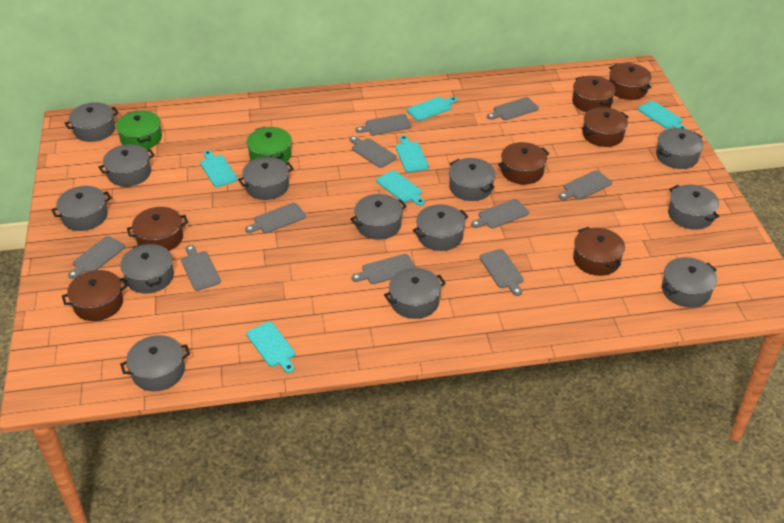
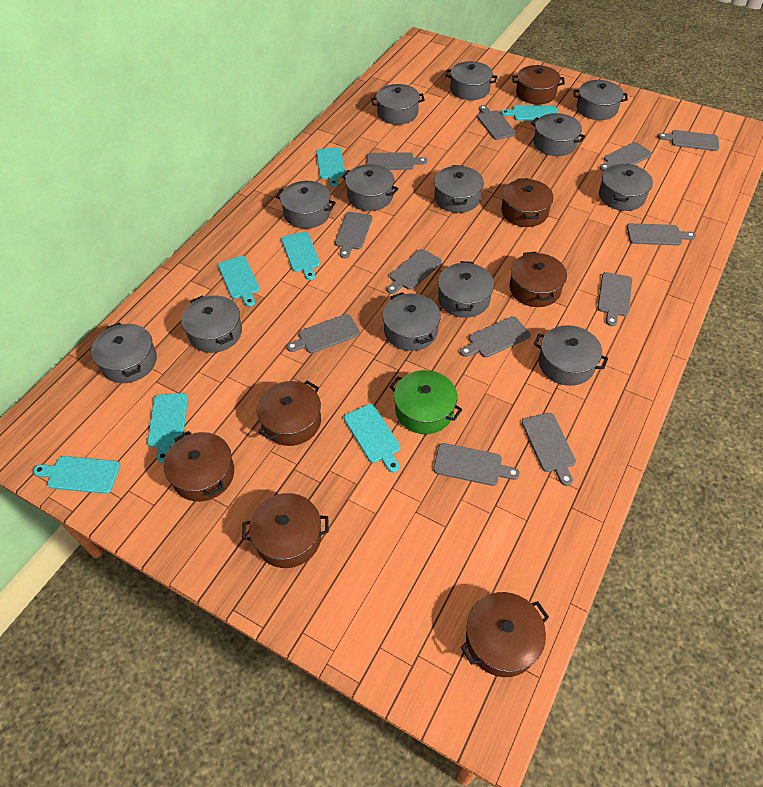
green pot: [116,110,162,149] [247,127,292,163] = 2 -> [389,370,462,434] = 1
grey cutting board: [68,236,125,279] [181,245,221,291] [245,203,306,233] [349,136,397,168] [351,254,416,284] [356,114,411,135] [471,199,529,229] [479,249,524,296] [487,97,539,120] [559,170,612,200] = 10 -> [286,314,360,353] [335,212,372,259] [367,152,427,170] [387,249,442,294] [433,443,520,486] [460,316,530,358] [477,105,516,140] [522,413,576,486] [597,272,632,326] [600,142,652,171] [627,223,696,246] [658,130,719,151] = 12
turquoise cutting board: [200,150,238,187] [246,322,295,373] [376,170,425,206] [395,135,429,172] [407,97,457,121] [638,101,686,129] = 6 -> [33,456,120,494] [147,393,188,463] [218,256,260,307] [282,232,320,280] [316,147,345,187] [344,404,400,473] [501,105,557,121] = 7

